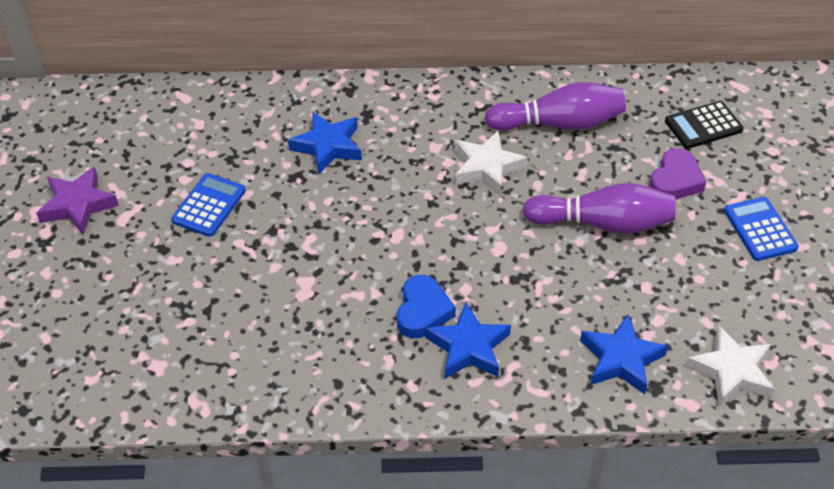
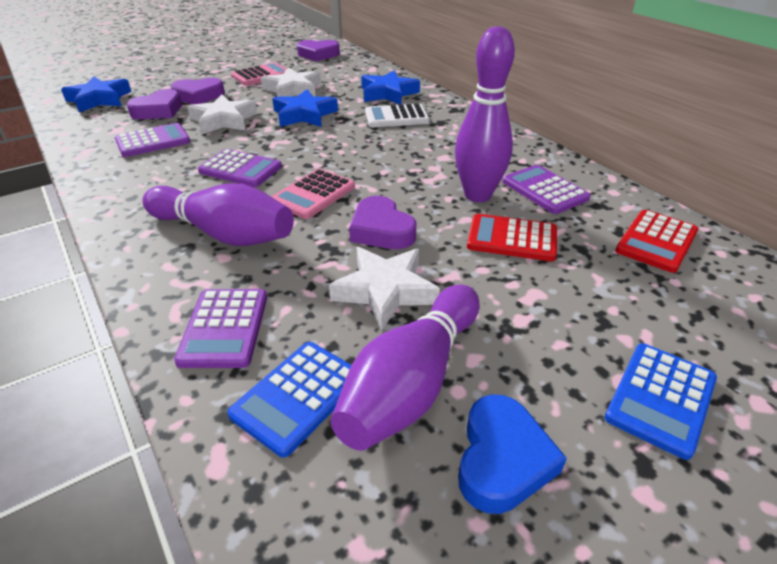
black calculator: [665,101,744,149] = 1 -> none = 0
pink calculator: none = 0 -> [231,62,287,86] [271,169,355,219] = 2
purple bowling pin: [485,82,626,131] [523,183,676,234] = 2 -> [142,183,294,246] [331,285,480,451] [455,26,515,202] = 3
purple calculator: none = 0 -> [115,123,190,157] [174,289,267,368] [198,149,282,187] [503,165,591,214] = 4
purple heart: [649,148,706,199] = 1 -> [127,89,182,119] [171,78,225,104] [297,40,340,61] [349,196,416,249] = 4
purple star: [36,167,119,234] = 1 -> none = 0
red calculator: none = 0 -> [467,214,557,261] [615,210,698,273] = 2
white calculator: none = 0 -> [365,103,429,127] = 1
white star: [454,131,527,195] [686,326,775,407] = 2 -> [187,94,258,134] [261,67,321,97] [329,247,440,330] = 3

